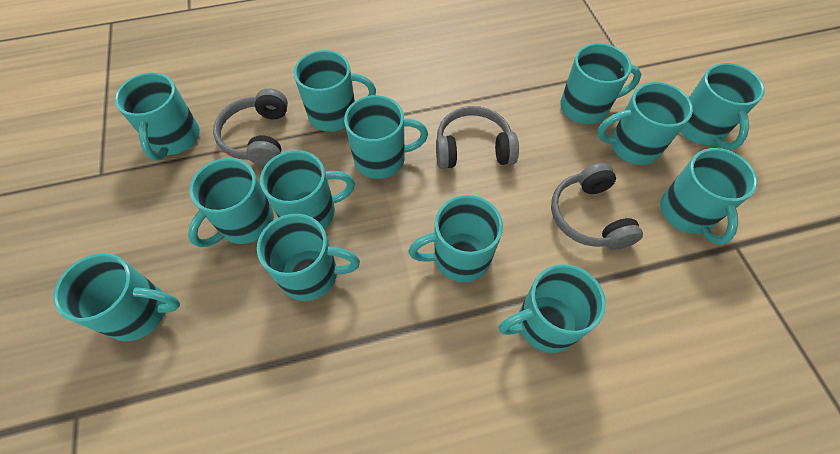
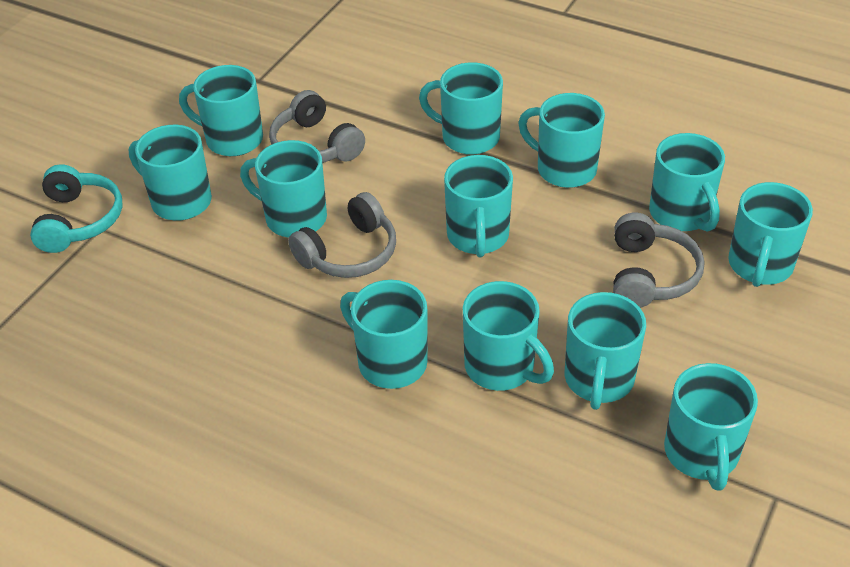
turquoise headphones: none = 0 -> [30,164,123,253] = 1
turquoise mug: [54,253,180,342] [115,72,200,161] [188,158,274,247] [257,214,360,301] [260,150,355,229] [294,50,376,132] [344,95,428,179] [408,195,503,282] [498,264,606,353] [560,43,642,124] [597,82,693,165] [660,148,758,245] [680,63,765,150] = 13 -> [129,125,212,221] [179,65,263,156] [240,140,327,237] [340,280,427,389] [419,62,503,155] [444,155,513,257] [463,281,554,391] [518,93,605,188] [565,292,646,410] [649,133,725,232] [664,363,758,491] [728,182,813,287] = 12

